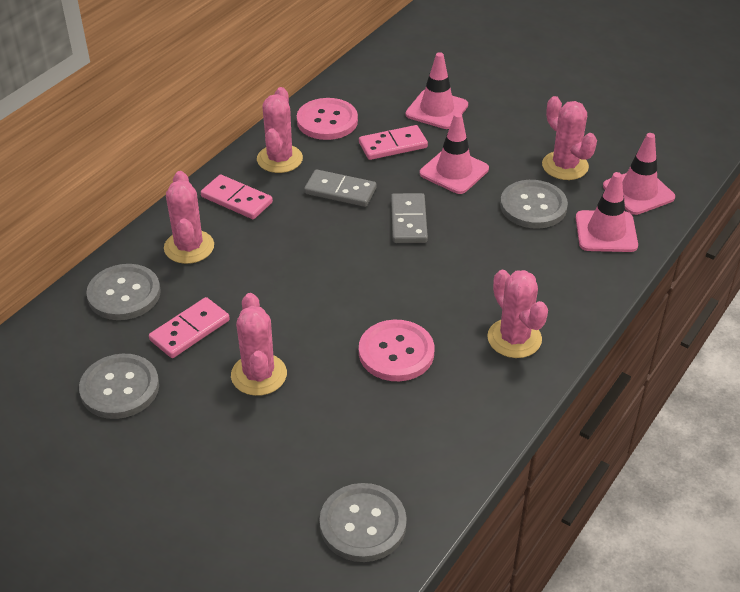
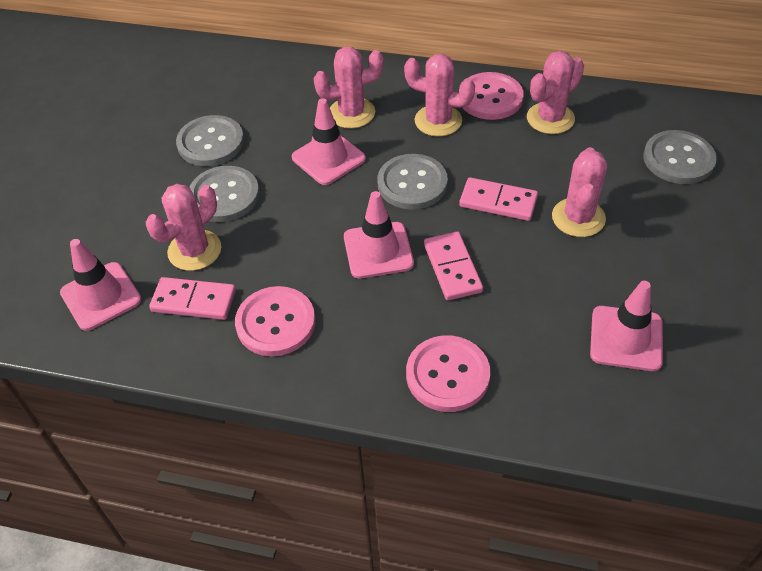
grey domino: [304,169,376,207] [391,193,428,243] = 2 -> none = 0
pink button: [297,98,358,140] [359,320,434,381] = 2 -> [235,286,315,356] [406,335,491,412] [459,72,524,120] = 3

